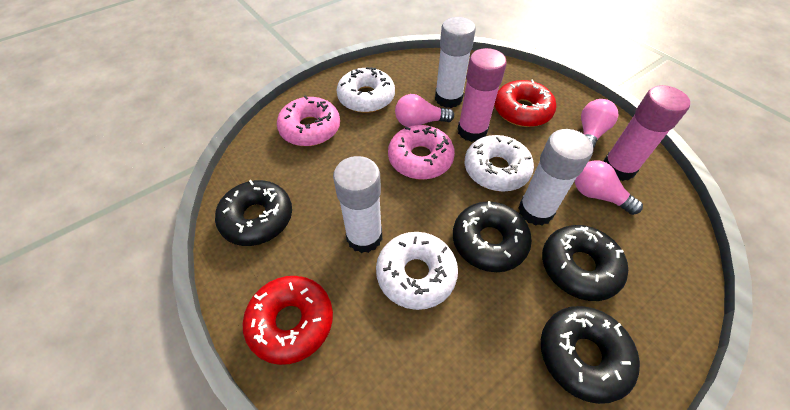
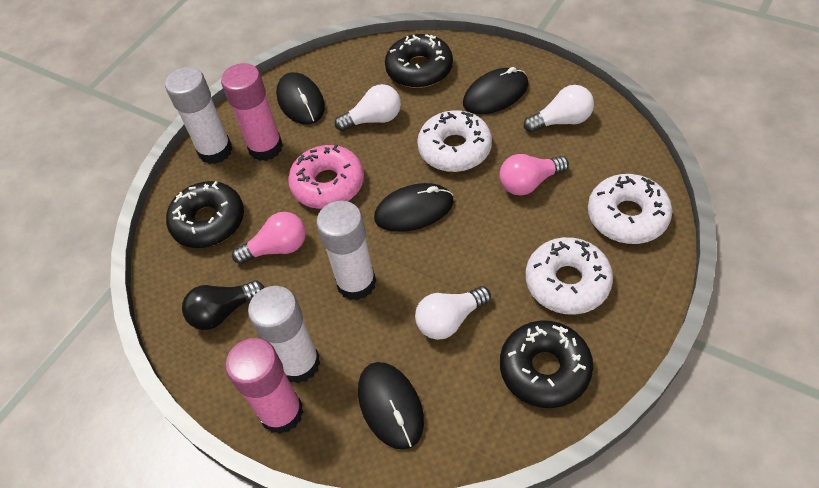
black donut: [215,180,292,246] [453,201,532,272] [541,306,640,404] [542,225,628,301] = 4 -> [166,181,244,248] [385,34,453,88] [500,321,593,408] = 3
black light bulb: none = 0 -> [182,280,264,330] = 1
black mouse: none = 0 -> [276,72,325,125] [358,362,424,450] [374,183,454,232] [463,67,528,114] = 4
pink donut: [277,95,340,146] [388,125,455,180] = 2 -> [288,144,364,209] = 1
pink light bulb: [395,94,454,127] [575,160,643,215] [581,99,618,150] = 3 -> [232,212,306,264] [499,154,569,195] = 2
red donut: [243,276,333,365] [494,80,556,127] = 2 -> none = 0
white light bulb: none = 0 -> [335,84,401,131] [415,286,491,340] [524,85,594,133] = 3

